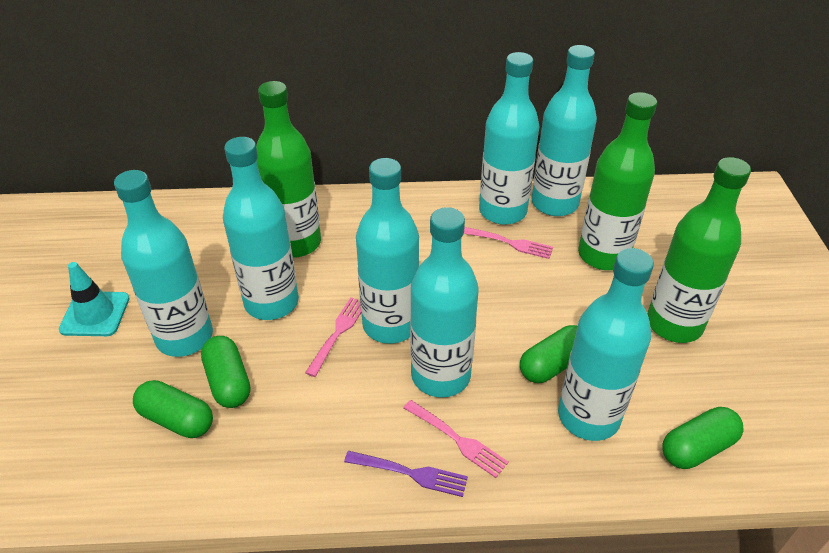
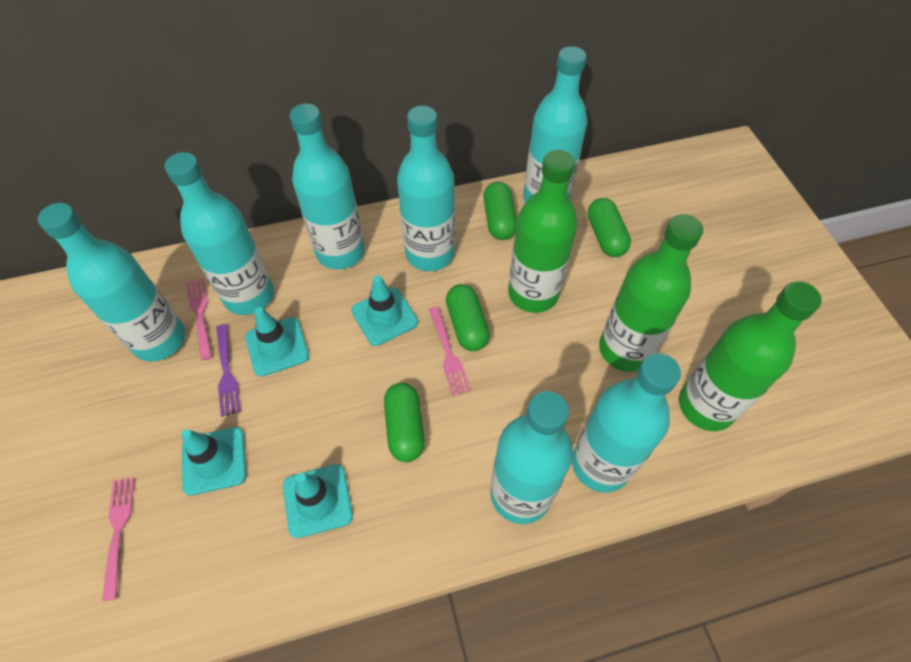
turquoise traffic cone: [59,262,130,336] = 1 -> [181,427,246,496] [245,307,309,377] [283,464,353,538] [351,275,418,346] = 4

